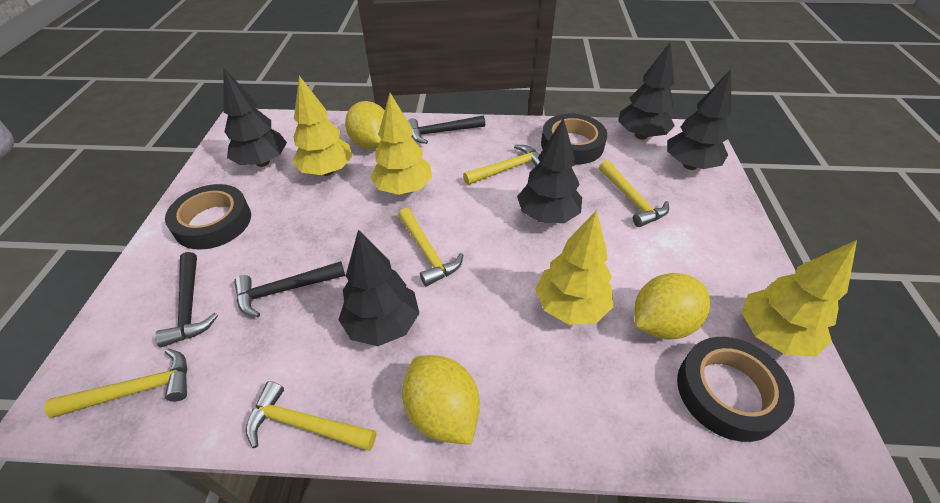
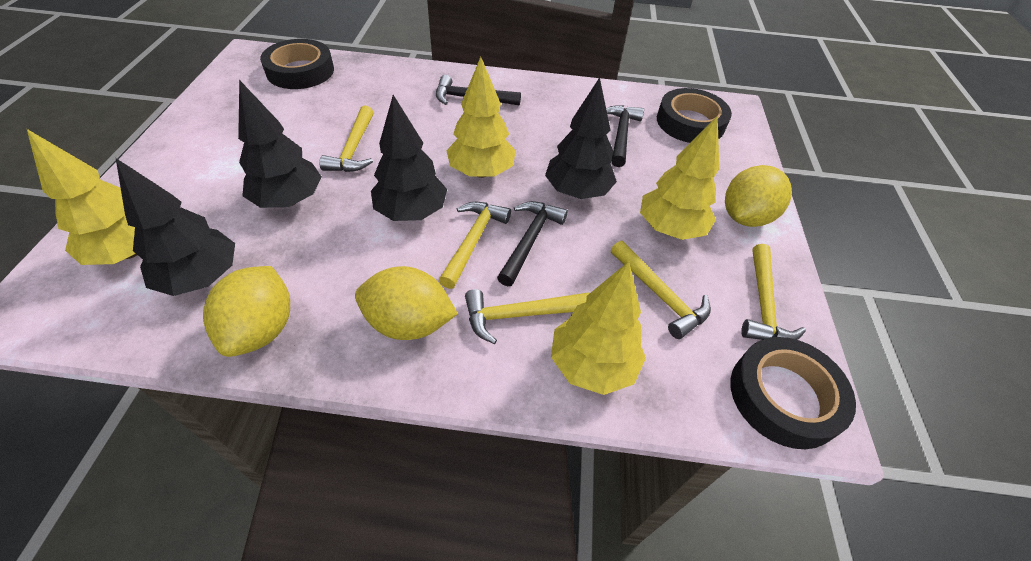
black tree: [223,68,287,167] [339,230,420,346] [517,118,582,223] [618,43,675,140] [667,69,732,170] = 5 -> [116,158,235,296] [238,80,322,208] [371,95,447,221] [545,77,617,199] = 4

